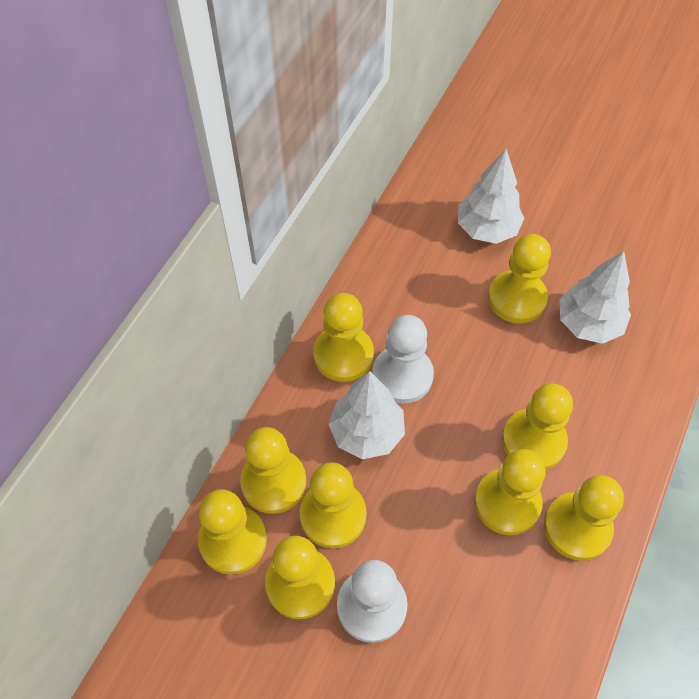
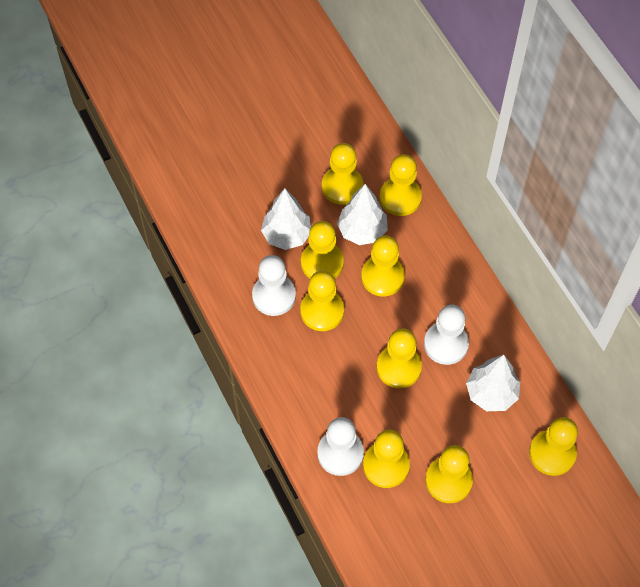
white pawn: [337,560,407,643] [372,315,434,404] = 2 -> [252,255,296,316] [317,417,364,476] [424,305,469,365] = 3

